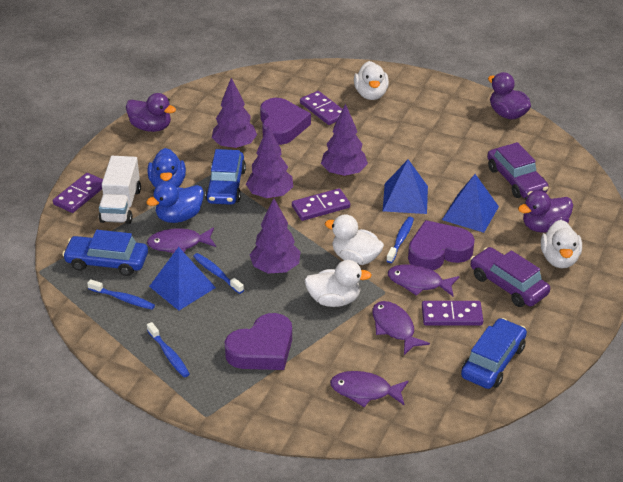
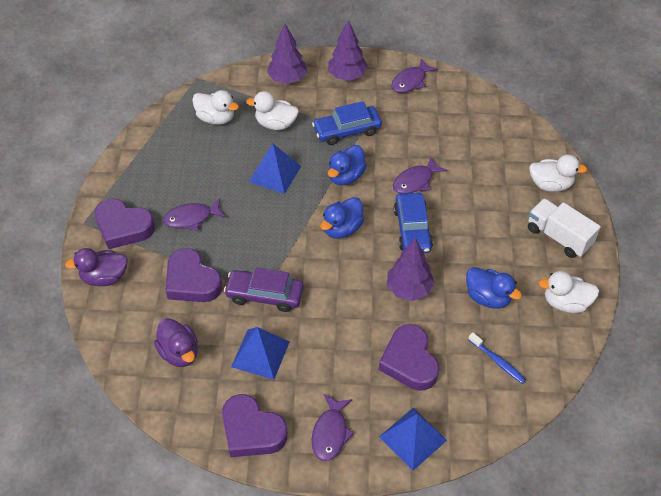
blue car: [62,230,148,276] [205,149,246,205] [461,318,527,389] = 3 -> [312,101,382,145] [394,192,433,253] = 2
blue duck: [146,182,204,223] [147,148,186,188] = 2 -> [320,197,364,239] [328,145,367,185] [466,267,522,309] = 3
blue toothbrush: [87,279,155,310] [147,322,190,378] [193,253,244,294] [386,217,414,263] = 4 -> [468,332,526,384] = 1
purple car: [470,247,550,307] [487,142,548,198] = 2 -> [224,267,304,312] = 1
purple domino: [53,173,103,213] [292,188,350,221] [300,91,343,125] [422,301,483,326] = 4 -> none = 0
purple duck: [126,93,176,132] [488,72,531,120] [518,191,573,233] = 3 -> [65,248,128,286] [154,318,198,367] = 2
purple heart: [225,313,292,370] [260,98,311,145] [408,220,475,270] = 3 -> [95,199,155,249] [166,248,223,302] [222,394,288,457] [379,324,439,391] = 4
purple tree: [212,78,257,149] [246,126,293,199] [250,198,301,274] [321,104,368,177] = 4 -> [267,24,307,84] [328,20,368,81] [387,238,435,301] = 3

